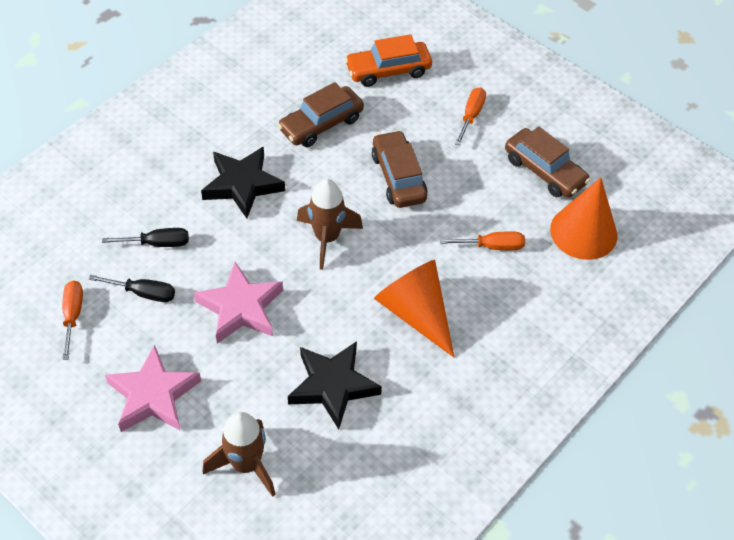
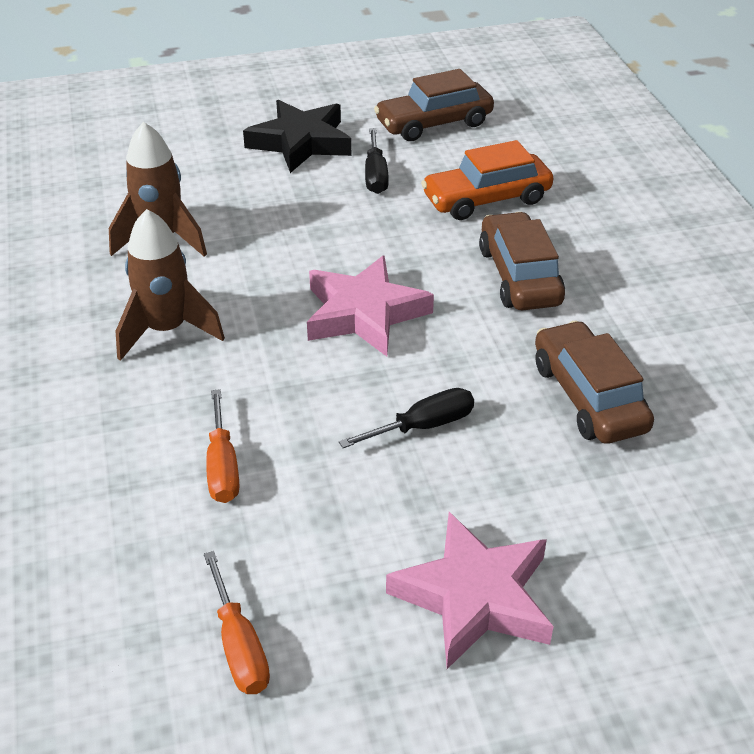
black star: [201,147,285,219] [288,341,382,429] = 2 -> [243,100,351,173] = 1
orange cone: [374,260,455,358] [550,177,617,260] = 2 -> none = 0
orange screwdriver: [62,280,83,360] [440,231,525,250] [455,87,486,145] = 3 -> [204,551,270,694] [206,389,239,503] = 2

